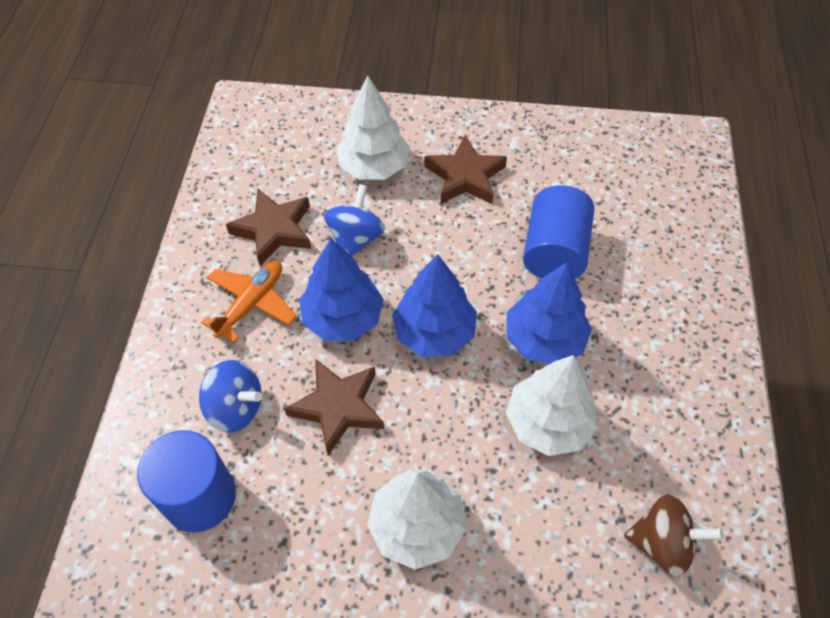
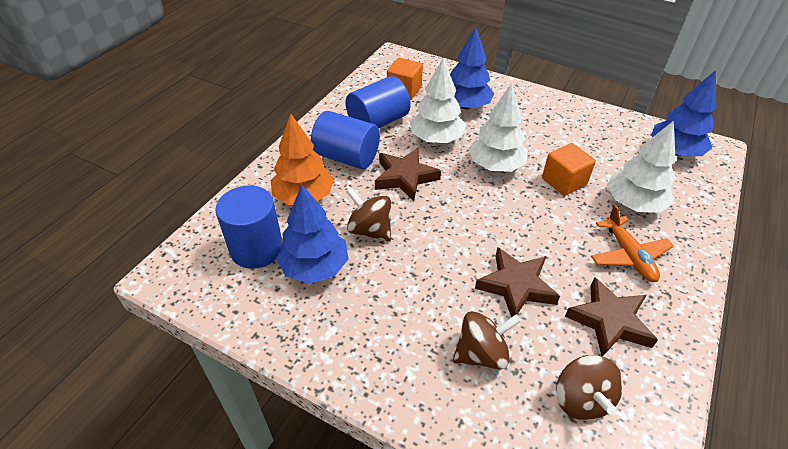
blue cylinder: [137,430,236,533] [523,185,594,279] = 2 -> [215,185,283,269] [311,111,380,169] [345,76,411,128] = 3
blue spinning top: [199,360,262,433] [324,184,385,257] = 2 -> none = 0
brown spinning top: [624,494,724,577] = 1 -> [346,187,391,242] [453,311,521,369] [556,355,623,421] = 3
orange cube: none = 0 -> [387,58,423,100] [542,143,596,196] = 2
orange tree: none = 0 -> [271,114,334,205] = 1

